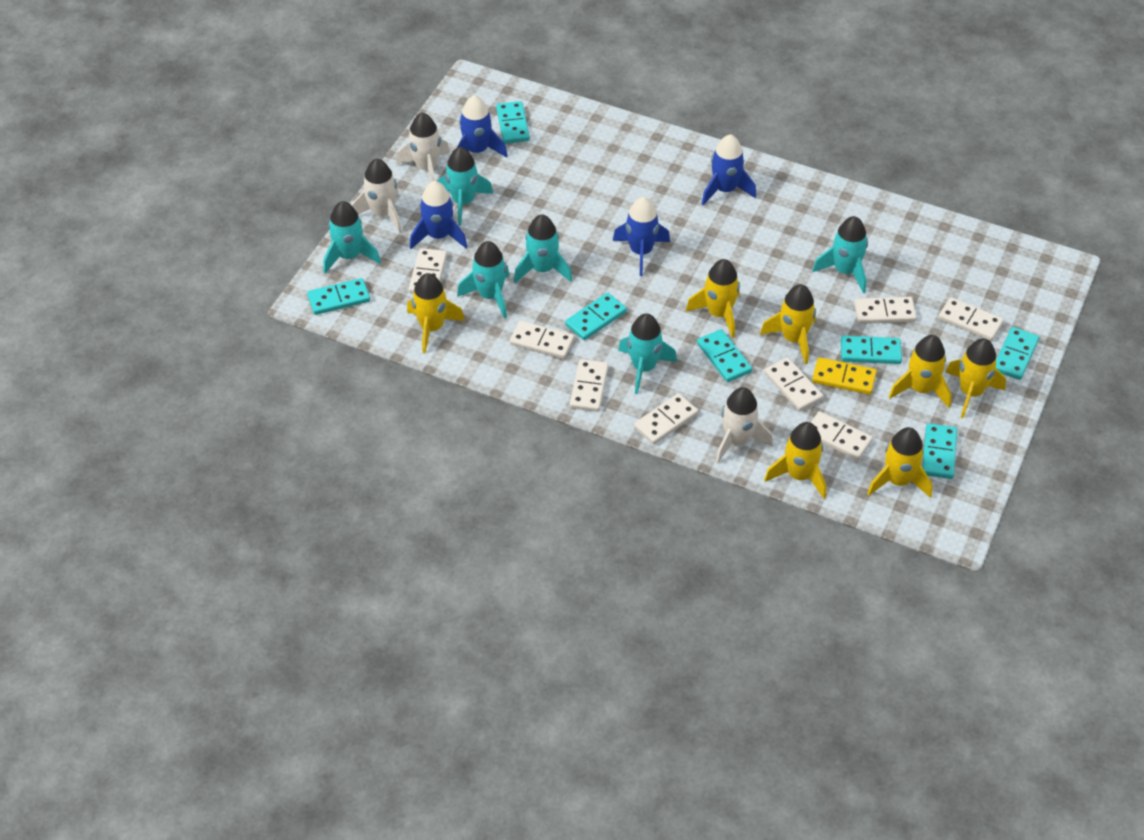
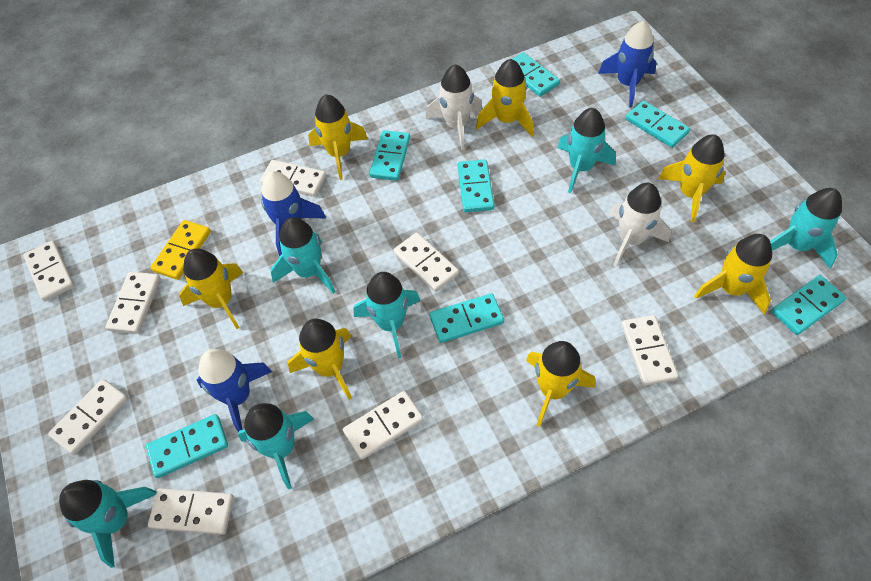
blue rocket: [410,181,467,249] [457,95,508,157] [613,197,670,276] [702,134,756,205] = 4 -> [197,349,272,433] [261,171,326,257] [598,21,657,107] = 3
white rocket: [351,158,402,233] [396,113,450,182] [715,387,773,464] = 3 -> [425,64,482,150] [609,183,671,267] = 2

